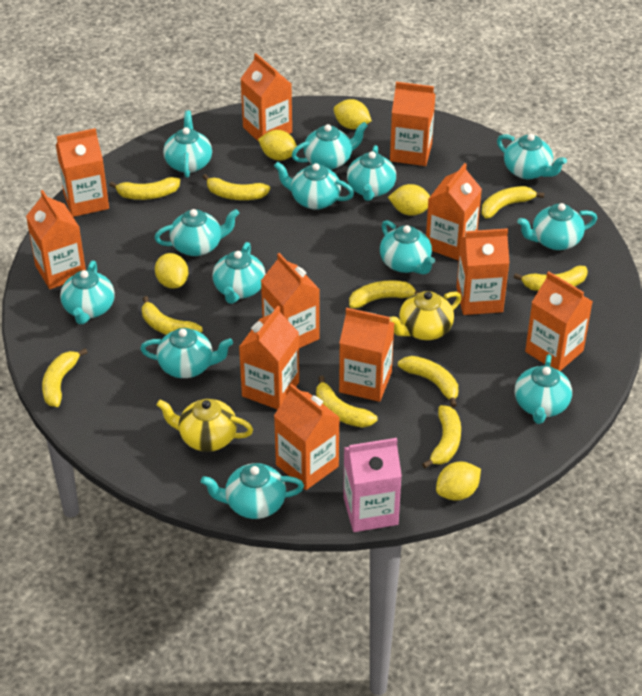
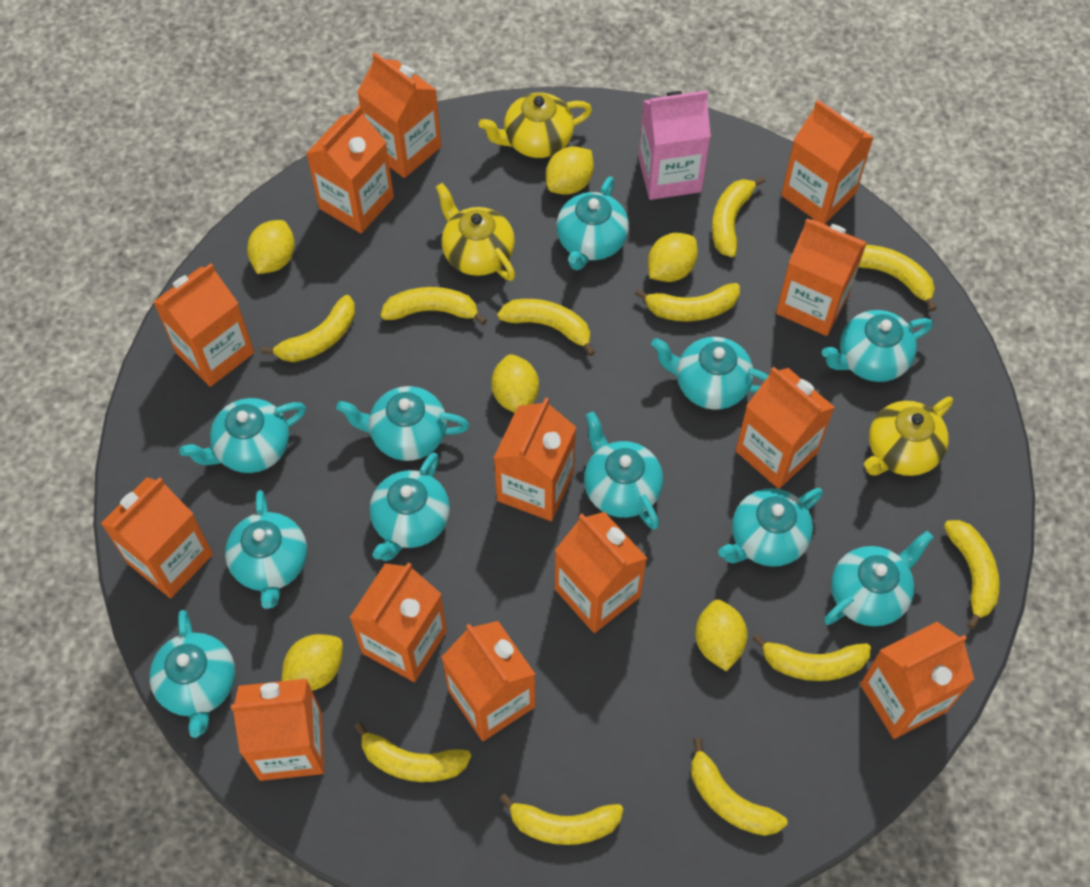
orange carton: [26,190,86,289] [56,128,109,217] [239,306,299,410] [240,53,292,142] [261,253,320,348] [274,384,340,490] [339,308,394,402] [390,82,435,166] [426,163,482,261] [456,228,510,315] [525,271,593,371] = 11 -> [101,477,213,598] [153,263,254,387] [231,679,324,781] [306,105,394,233] [349,562,447,682] [357,52,441,178] [442,621,536,741] [494,397,576,521] [555,512,647,633] [736,367,835,489] [776,218,867,336] [781,100,874,224] [860,622,974,739] = 13
turquoise teapot: [60,261,115,324] [140,328,233,378] [155,209,239,256] [163,111,212,178] [201,463,304,519] [212,242,266,304] [274,162,354,210] [292,122,368,170] [347,145,396,201] [380,220,435,275] [497,134,567,179] [515,354,572,424] [517,203,597,250] = 13 -> [149,610,235,738] [179,398,306,473] [225,490,307,609] [336,386,470,461] [369,453,450,561] [556,176,629,270] [584,412,663,530] [651,337,769,410] [718,488,823,567] [822,310,933,382] [824,531,933,626] = 11
yellow banana: [42,348,88,407] [109,177,180,200] [142,296,203,335] [203,174,270,200] [316,376,378,428] [349,280,420,308] [398,356,458,407] [422,405,461,468] [482,186,544,218] [514,266,588,291] = 10 -> [261,295,355,362] [354,722,471,782] [381,287,487,325] [497,299,595,356] [499,793,624,845] [635,283,740,322] [691,738,788,836] [712,176,766,257] [752,633,871,681] [859,245,937,311] [944,520,1000,629] = 11
yellow lemon: [155,253,188,289] [258,130,297,161] [334,99,372,129] [388,184,430,216] [436,462,481,501] = 5 -> [247,220,295,274] [281,634,343,691] [491,354,539,413] [546,147,594,195] [648,233,698,282] [695,600,748,672] = 6
yellow teapot: [156,399,253,452] [390,291,462,340] = 2 -> [436,183,515,281] [479,93,592,158] [864,397,953,476] = 3

